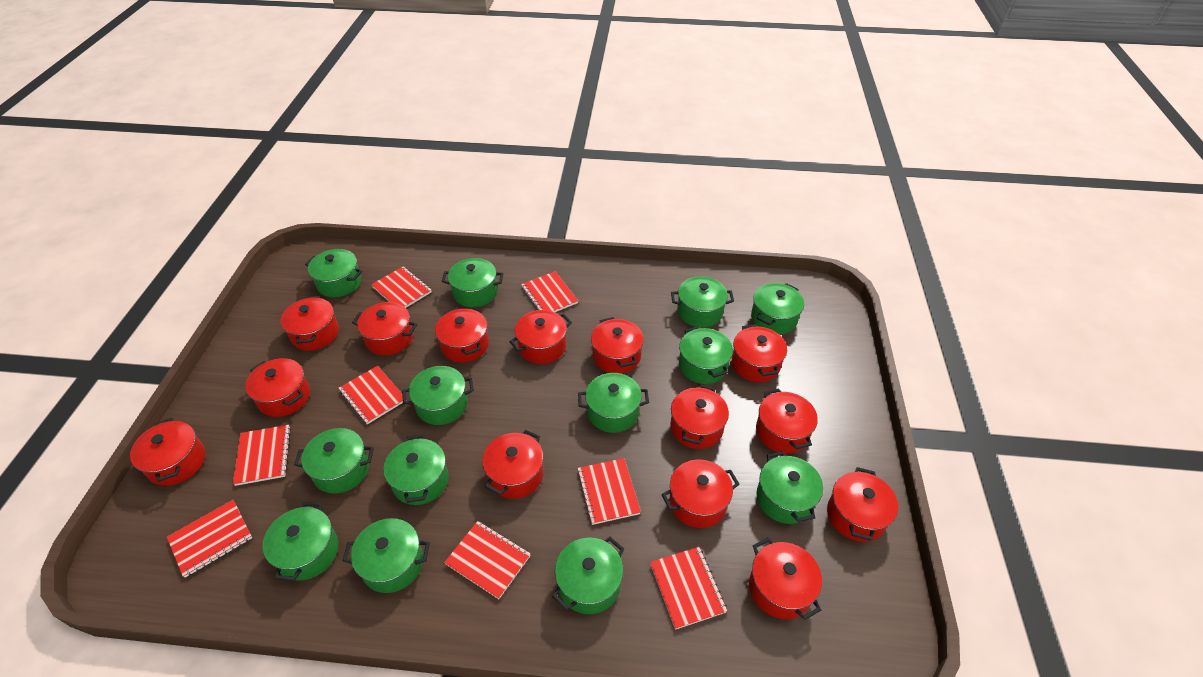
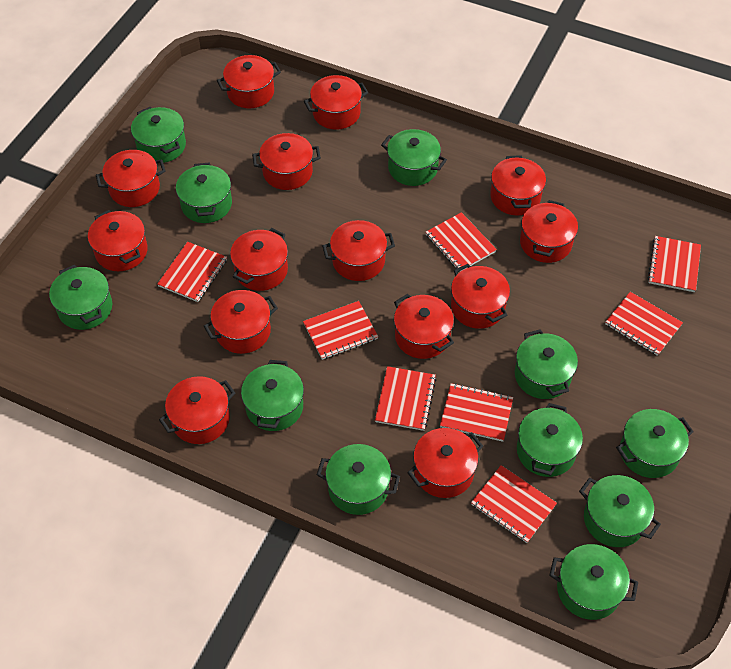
green pot: [262,502,338,581] [294,428,374,494] [305,249,362,297] [343,518,430,593] [383,434,449,505] [402,366,474,425] [442,258,503,307] [552,537,624,614] [578,373,649,433] [671,276,734,328] [679,326,733,384] [751,283,804,335] [757,451,823,524] = 13 -> [49,265,112,330] [131,107,186,163] [176,162,232,223] [241,360,304,431] [317,444,400,515] [381,129,447,186] [515,329,578,399] [517,403,583,477] [549,544,638,620] [579,475,661,547] [616,409,694,478] = 11

